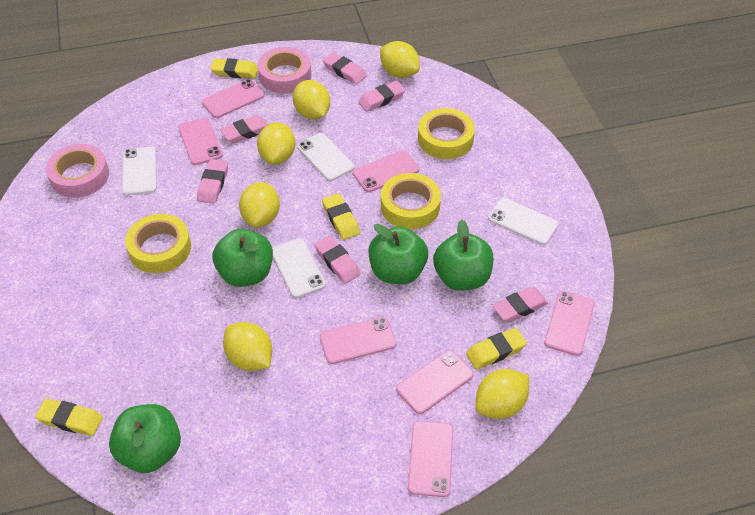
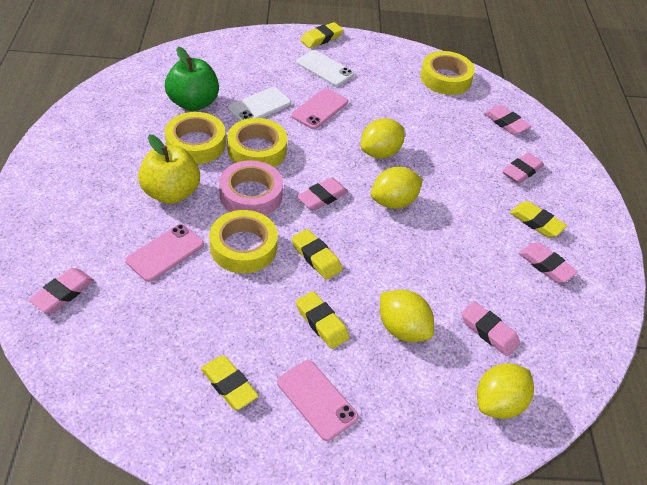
green apple: [109,404,181,473] [213,228,273,287] [368,224,428,284] [433,219,494,291] = 4 -> [165,47,219,111] = 1
pink phone: [178,117,223,165] [202,79,264,118] [320,317,396,364] [353,150,419,192] [396,350,474,414] [408,421,453,497] [544,291,595,356] = 7 -> [126,224,204,282] [277,360,359,441] [291,88,348,129] = 3
pink tape: [46,144,109,198] [258,47,311,94] = 2 -> [219,160,283,216] = 1
white phone: [122,147,156,196] [272,238,326,298] [297,133,354,181] [488,198,559,245] = 4 -> [228,87,291,121] [296,50,354,86] = 2
yellow apple: none = 0 -> [138,134,200,204] = 1
yellow eraser: [35,398,103,436] [210,58,258,79] [322,193,360,240] [466,328,527,370] = 4 -> [201,356,259,410] [292,229,342,280] [296,291,350,349] [300,22,343,48] [510,201,567,238] = 5
yellow lemon: [223,322,272,371] [239,182,280,228] [257,122,295,164] [293,80,330,119] [380,41,420,78] [476,369,529,419] = 6 -> [361,118,405,158] [371,167,423,209] [380,290,434,342] [477,363,534,419] = 4
yellow tape: [125,214,191,273] [381,173,441,229] [418,108,475,159] = 3 -> [165,112,226,164] [210,210,278,273] [227,118,287,167] [420,51,475,95] = 4

